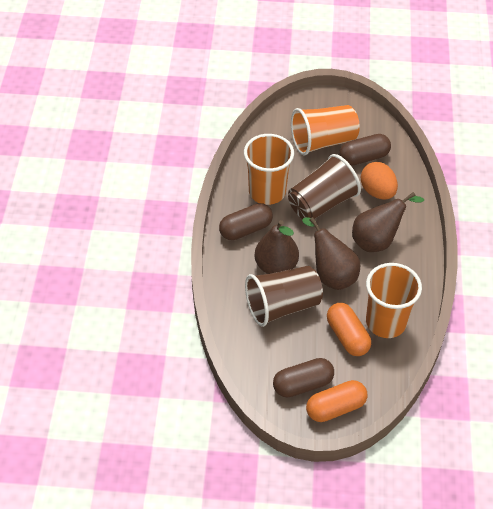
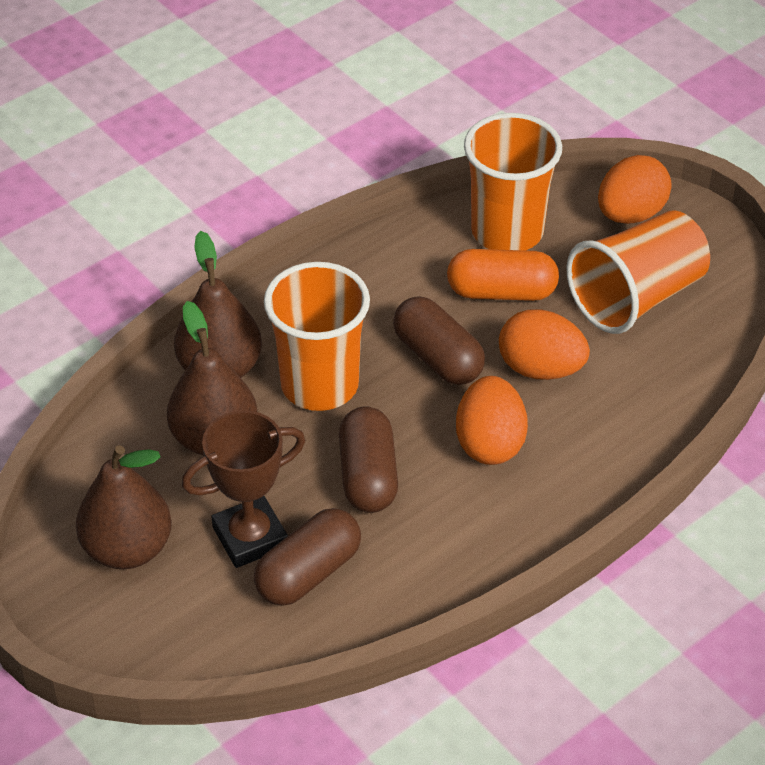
brown cup: [245,266,323,327] [288,154,361,219] = 2 -> none = 0
brown trophy: none = 0 -> [182,410,305,568] = 1
orange capsule: [306,380,367,422] [327,303,371,356] = 2 -> [447,249,559,301] = 1
orange egg: [361,162,398,200] = 1 -> [456,376,528,465] [499,309,590,380] [598,155,672,224] = 3

